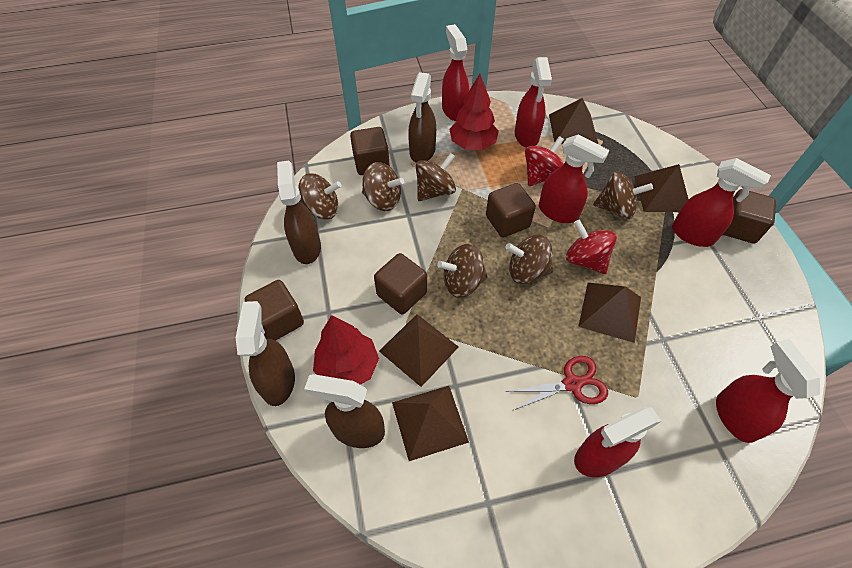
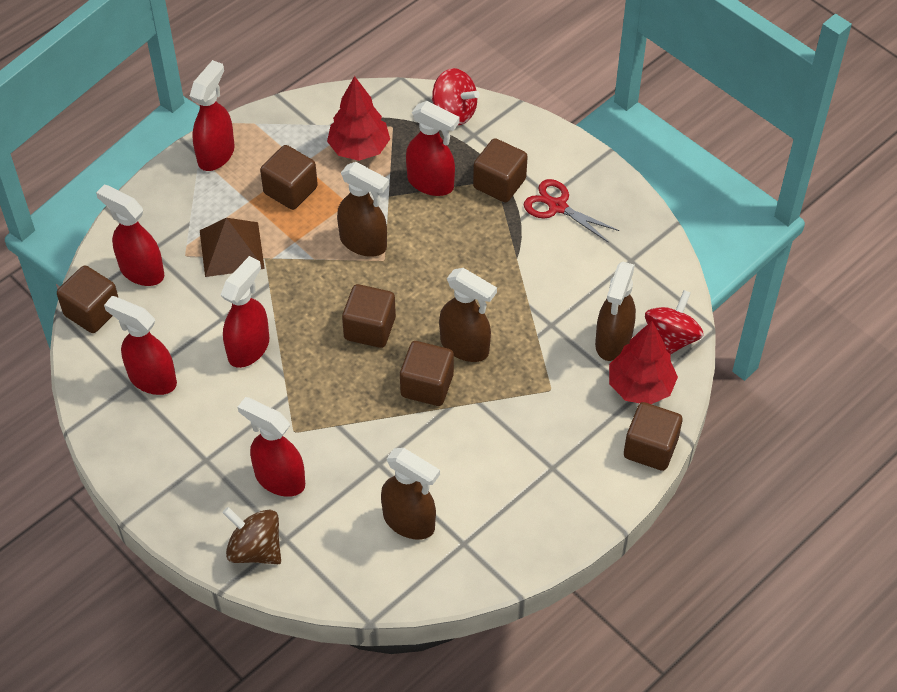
brown cube: [245,280,304,341] [350,127,390,175] [374,253,427,315] [486,183,536,237] [723,189,776,243] = 5 -> [57,265,119,333] [260,145,318,210] [342,284,396,348] [400,341,454,406] [473,138,528,203] [624,402,682,471] = 6
brown pyramid: [379,314,459,387] [392,386,469,461] [549,98,598,144] [578,283,641,343] [634,164,688,212] = 5 -> [200,218,265,277] = 1
brown spinning top: [299,173,341,220] [362,162,404,211] [416,153,456,201] [437,244,487,298] [506,234,553,284] [593,171,653,219] = 6 -> [223,507,281,564] = 1

